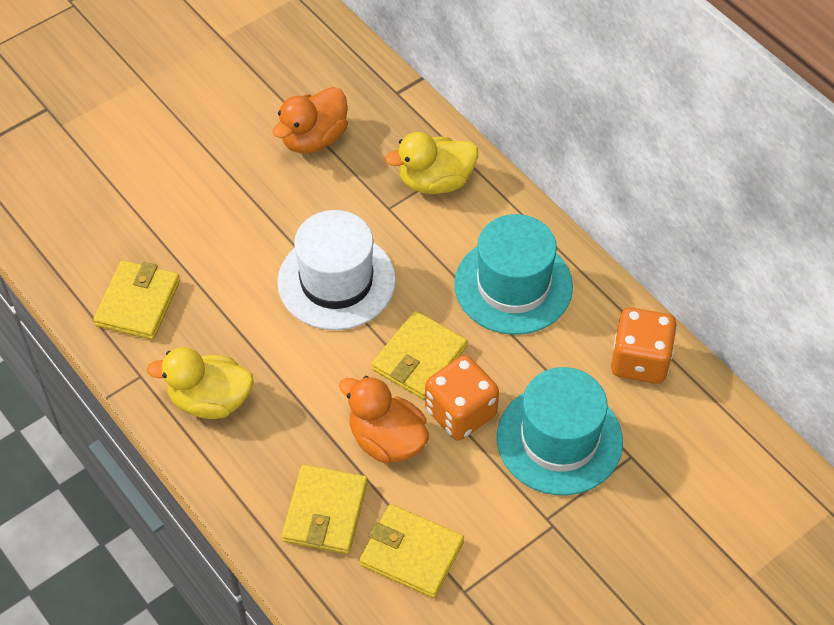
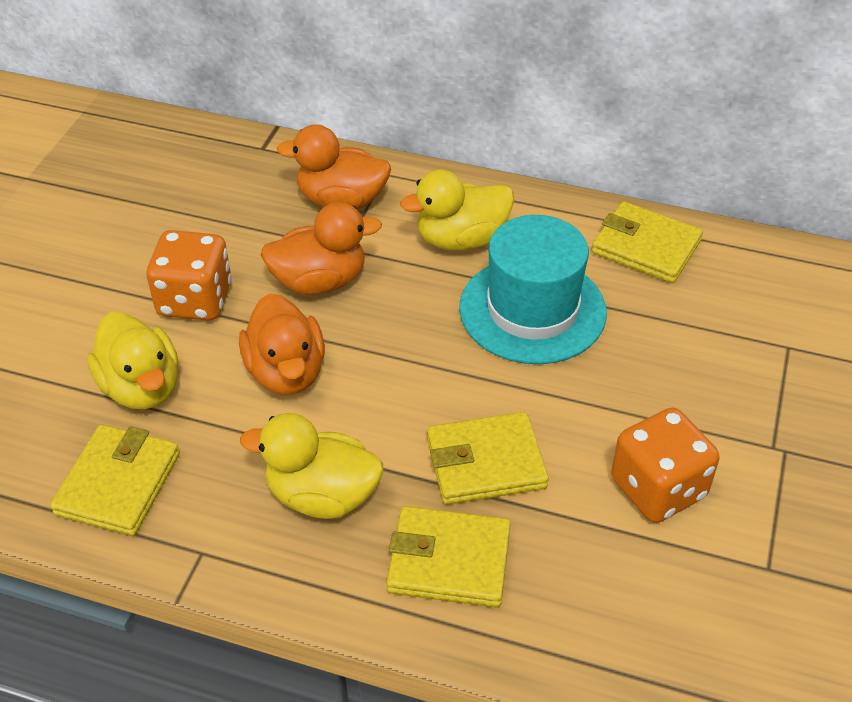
orange duck: [273,87,348,154] [339,376,429,463] = 2 -> [239,293,325,395] [261,202,382,295] [277,124,391,209] = 3
turquoise hat: [454,214,573,335] [497,367,623,495] = 2 -> [459,215,607,364] = 1
white hat: [277,210,396,330] = 1 -> none = 0
yellow duck: [146,347,254,419] [385,132,478,194] = 2 -> [87,312,178,409] [240,413,384,519] [400,169,514,251] = 3

